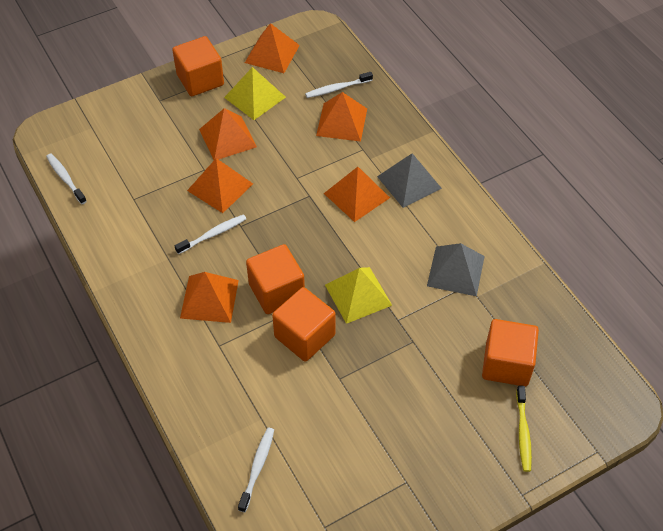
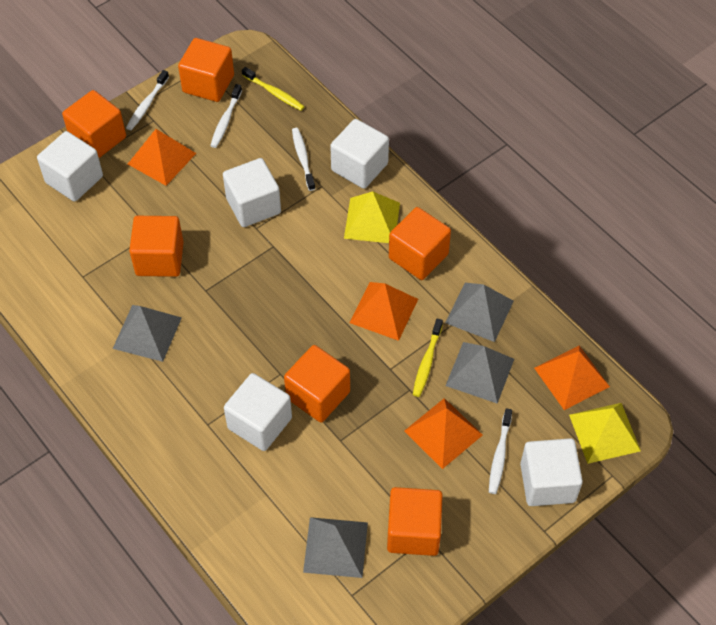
grey pyramid: [377,153,442,208] [427,243,485,296] = 2 -> [113,305,182,362] [303,517,368,578] [445,283,514,342] [445,342,514,404] = 4
orange cube: [172,36,224,96] [246,244,305,314] [272,287,336,362] [482,319,539,386] = 4 -> [62,90,126,158] [129,216,184,277] [178,38,234,102] [284,345,350,423] [387,487,443,556] [389,207,451,280] = 6
orange pyramid: [180,272,239,323] [187,158,253,213] [199,108,257,160] [245,23,300,73] [316,92,367,142] [324,167,390,222] = 6 -> [128,129,196,186] [350,282,418,341] [404,398,483,469] [534,346,610,410] = 4
white cube: none = 0 -> [37,131,103,202] [223,158,281,227] [224,373,292,451] [330,119,389,189] [520,438,583,506] = 5
yellow toothbrush: [516,386,532,472] = 1 -> [242,67,305,111] [413,318,443,397] = 2

